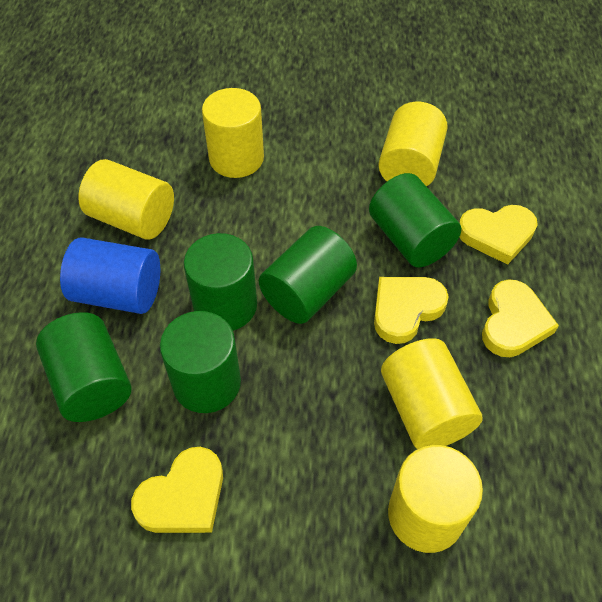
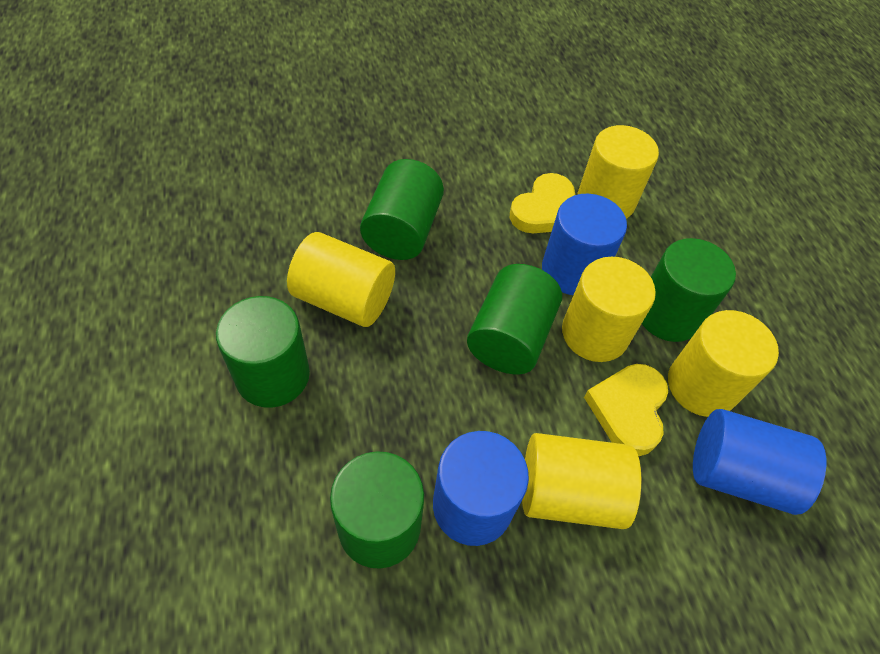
blue cylinder: [60,238,160,314] = 1 -> [433,431,529,546] [542,194,627,295] [693,409,826,515] = 3
yellow heart: [131,447,223,533] [374,277,448,344] [459,205,538,265] [482,279,559,357] = 4 -> [510,173,575,233] [584,364,668,456] = 2

